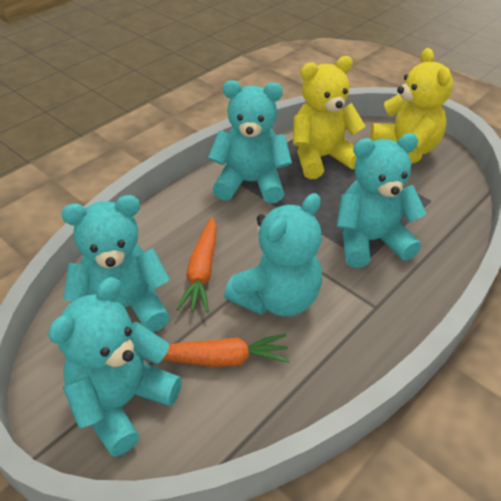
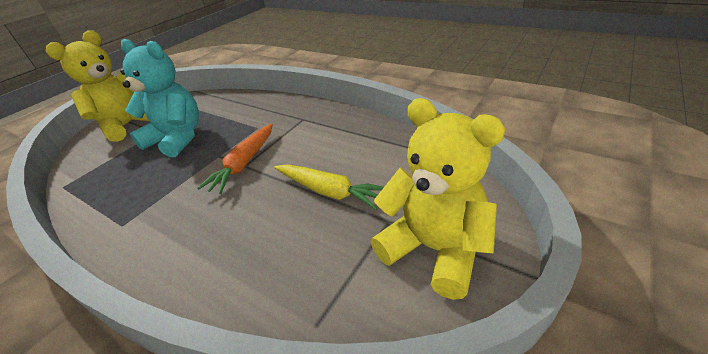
orange carrot: [163,334,290,367] [176,217,217,313] = 2 -> [197,124,273,194] = 1
turquoise teddy bear: [48,277,182,457] [61,195,170,332] [208,80,292,204] [224,193,322,316] [337,133,427,268] = 5 -> [120,39,199,157] = 1
yellow carrot: none = 0 -> [274,164,384,210] = 1

